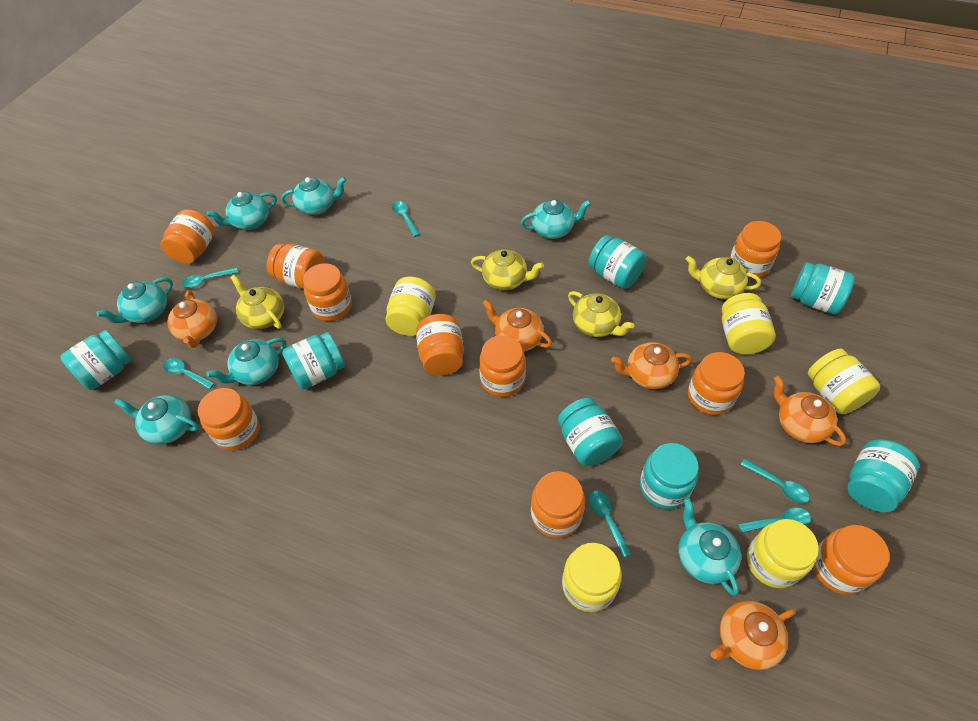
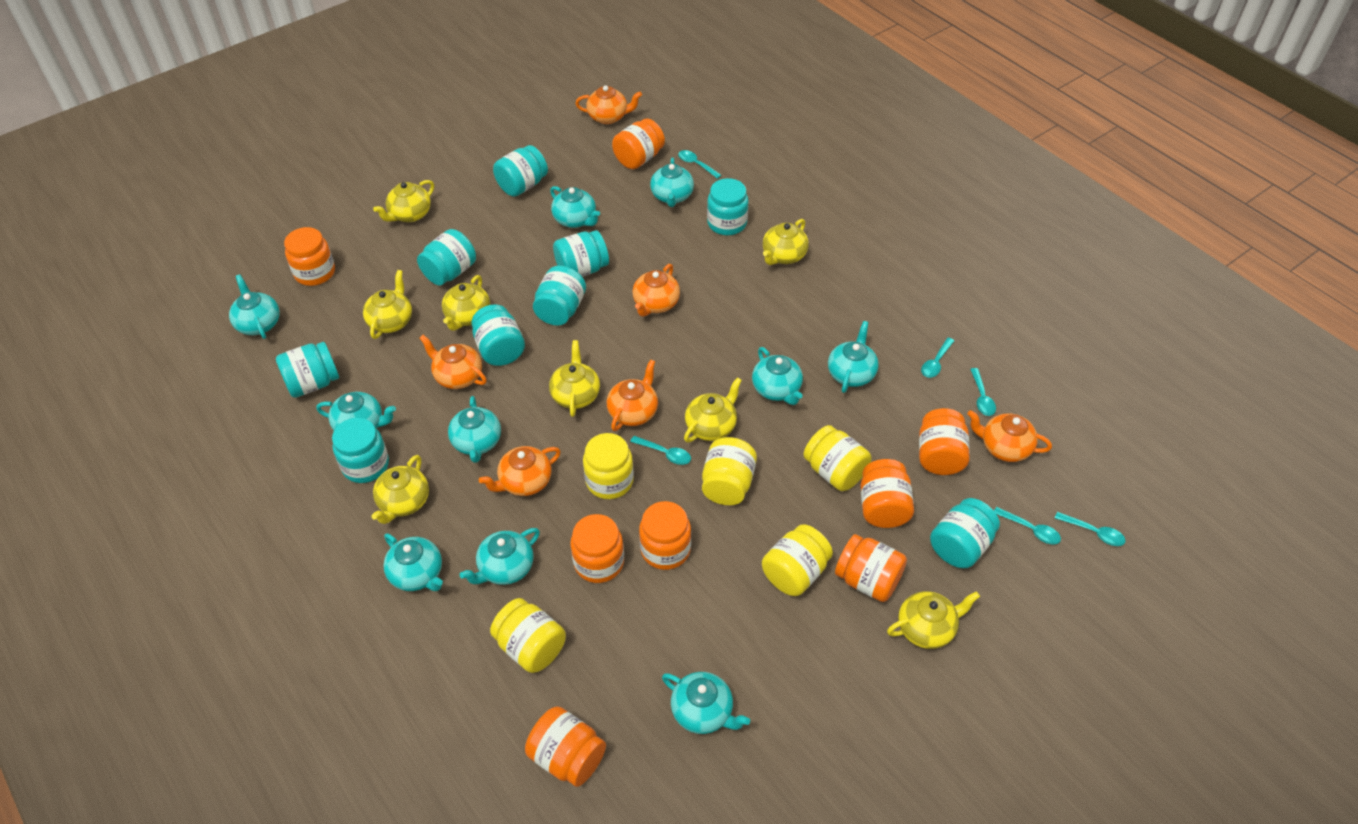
orange jar: [161,209,215,264] [198,388,259,451] [267,243,325,289] [303,263,352,321] [416,314,464,376] [479,335,526,397] [531,471,585,538] [688,352,745,415] [730,221,781,278] [813,525,890,595] = 10 -> [284,227,335,286] [525,706,606,787] [570,514,624,583] [612,118,665,169] [639,501,691,570] [835,534,907,602] [860,459,914,528] [919,408,970,475] = 8
orange teapot: [167,290,217,348] [483,300,552,352] [611,342,692,389] [711,601,796,670] [774,376,846,446] = 5 -> [420,335,487,389] [479,446,561,496] [575,85,642,124] [607,359,658,431] [632,264,680,317] [967,410,1052,462] = 6
turquoise jar: [60,330,131,390] [282,332,345,389] [558,398,623,466] [588,235,646,289] [640,443,699,509] [791,262,855,315] [847,439,919,512] = 7 -> [276,342,339,398] [332,418,389,483] [417,229,476,285] [471,304,525,366] [493,145,548,197] [533,266,586,326] [553,230,609,277] [707,178,748,235] [930,498,1000,568] = 9
turquoise teapot: [96,277,173,323] [114,395,199,445] [206,338,286,385] [207,191,277,230] [281,177,346,215] [521,199,591,239] [678,498,741,596] = 7 -> [229,274,280,339] [316,392,396,430] [383,534,443,591] [448,396,501,463] [460,528,540,585] [550,186,600,228] [650,158,694,207] [662,672,750,734] [752,347,803,405] [828,321,879,393] = 10
yellow teapot: [230,275,284,329] [471,249,544,290] [568,291,634,337] [685,256,761,299] = 4 -> [363,270,412,339] [371,455,429,524] [373,180,434,222] [442,275,490,331] [549,340,600,417] [684,377,742,442] [763,219,809,265] [887,591,980,649] = 8

